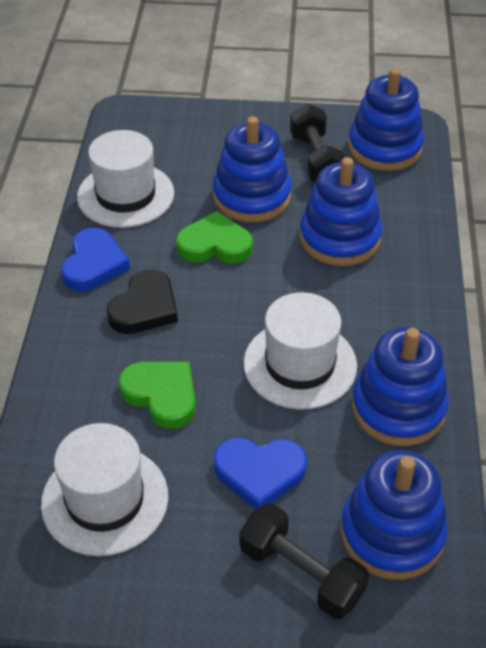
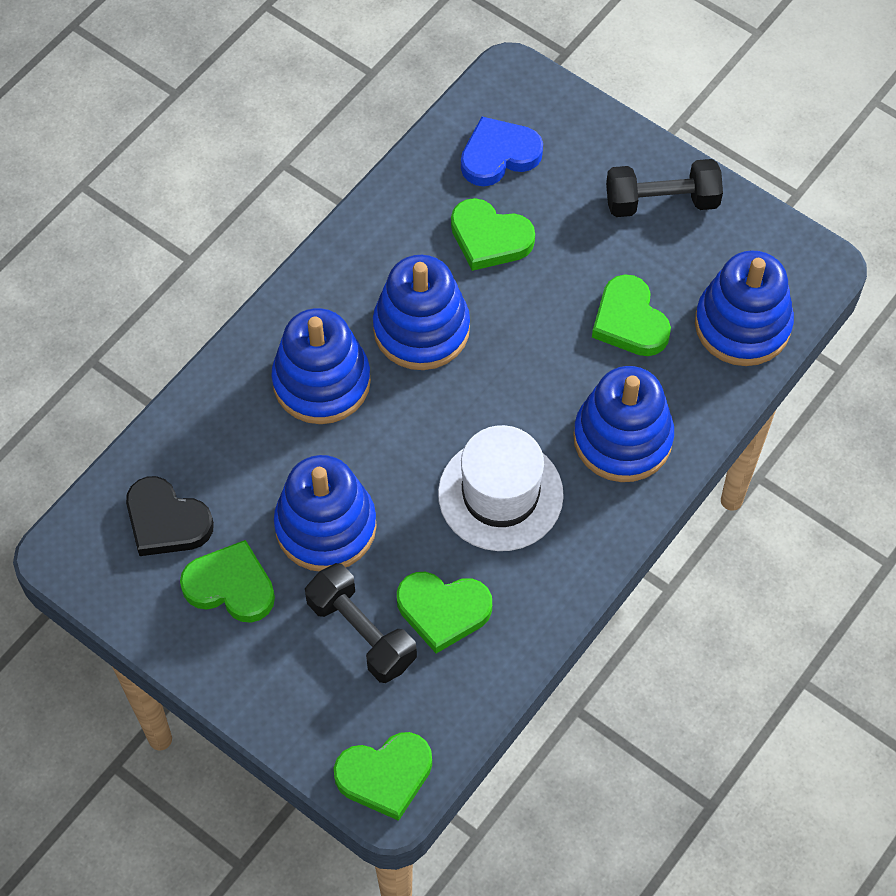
blue heart: [61,228,130,291] [214,438,307,509] = 2 -> [461,117,543,186] = 1
green heart: [118,362,196,429] [176,211,253,264] = 2 -> [180,540,275,623] [334,732,432,821] [397,572,492,654] [451,198,535,271] [592,274,671,356] = 5
white hat: [41,423,168,556] [77,130,174,228] [243,292,357,410] = 3 -> [438,425,564,551] = 1

